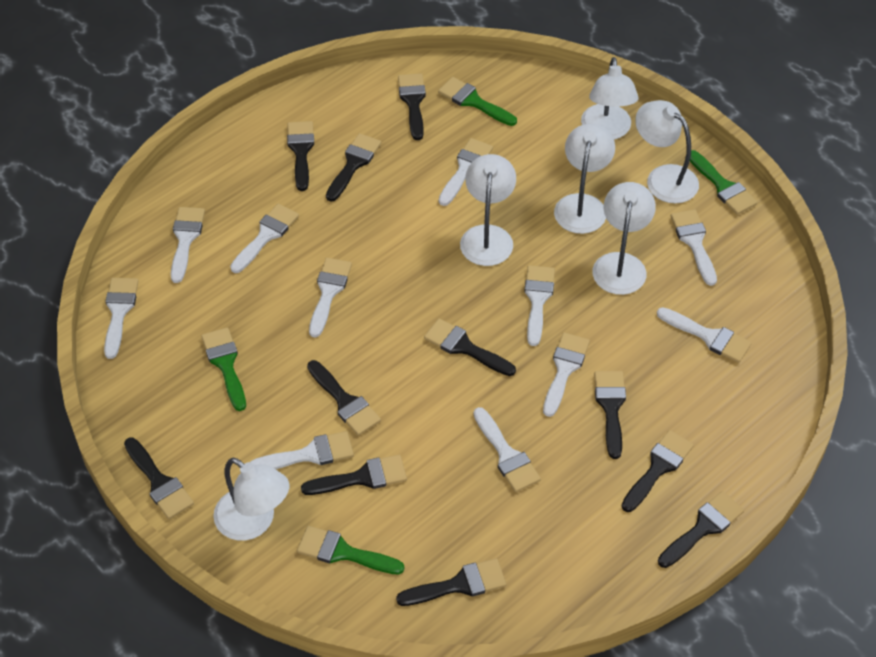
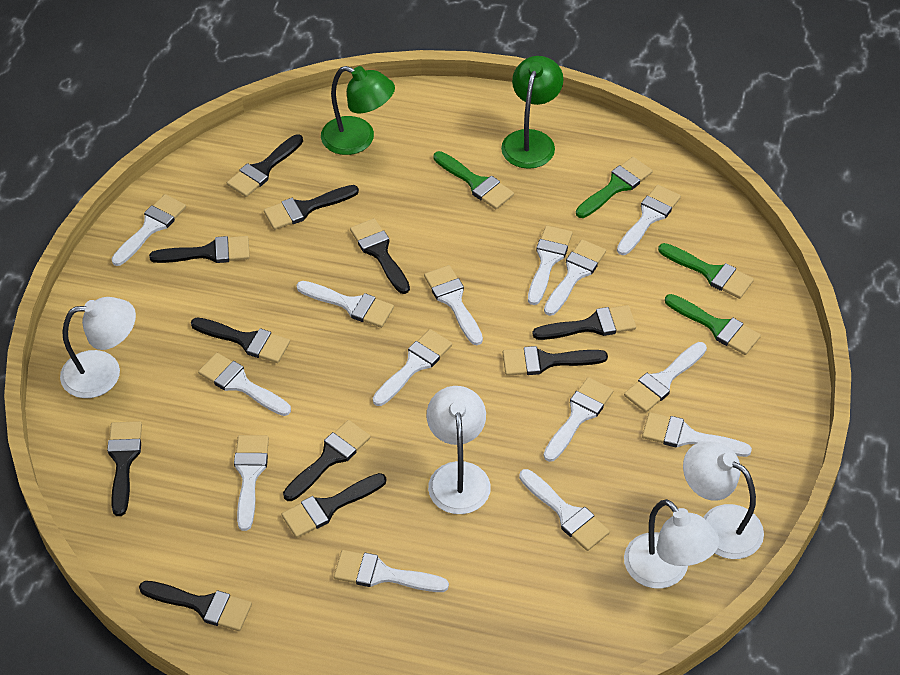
green lamp: none = 0 -> [321,66,395,155] [501,56,563,169] = 2
white brush: [104,278,138,359] [171,207,205,283] [230,204,299,273] [250,431,354,469] [309,258,352,338] [439,138,493,206] [473,407,541,492] [524,265,555,346] [543,333,590,417] [657,307,752,363] [671,209,717,286] = 11 -> [112,194,186,266] [198,353,291,416] [234,435,269,531] [296,281,394,328] [334,550,449,592] [373,329,452,406] [424,265,483,345] [519,469,610,551] [528,225,572,305] [544,239,606,316] [544,377,613,462] [617,185,681,255] [624,342,707,412] [642,412,752,457] = 14
white lamp: [213,457,289,541] [460,154,516,266] [554,124,615,234] [581,57,638,140] [593,182,656,295] [635,100,699,203] = 6 -> [60,297,136,398] [427,386,491,514] [624,499,720,588] [683,441,764,559] = 4

